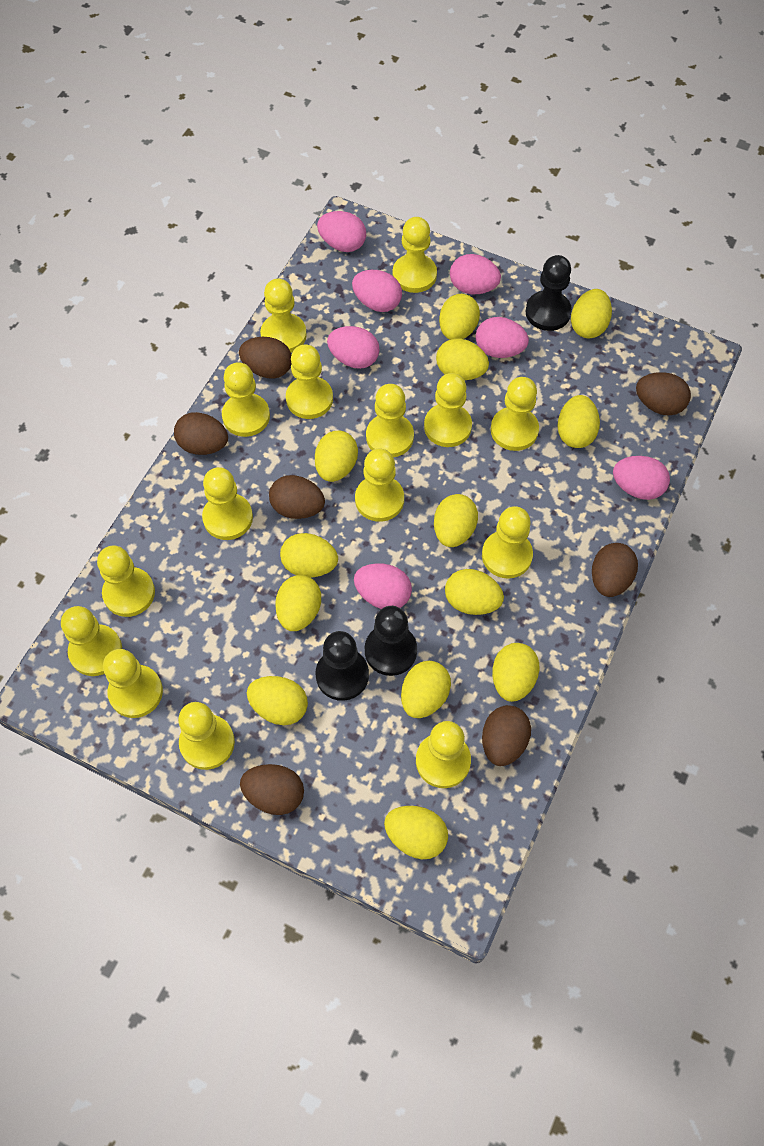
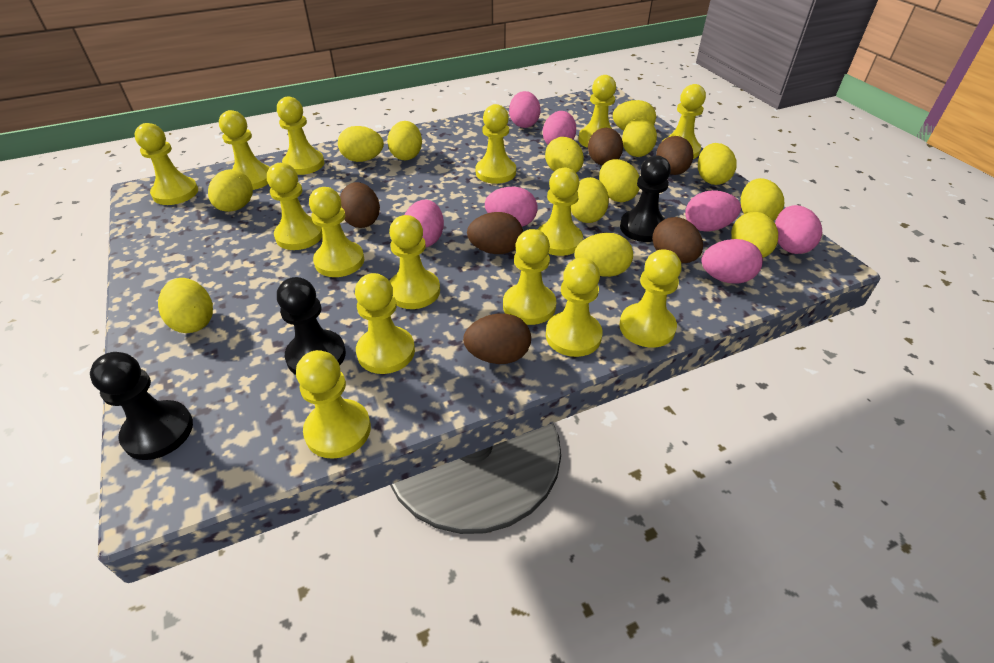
brown egg: [174,412,228,455] [239,337,291,379] [240,764,304,815] [269,475,325,519] [482,705,531,766] [592,543,638,597] [636,372,691,415] = 7 -> [340,182,380,228] [463,313,531,364] [467,212,523,254] [588,128,623,166] [652,217,703,263] [656,136,693,175] = 6

